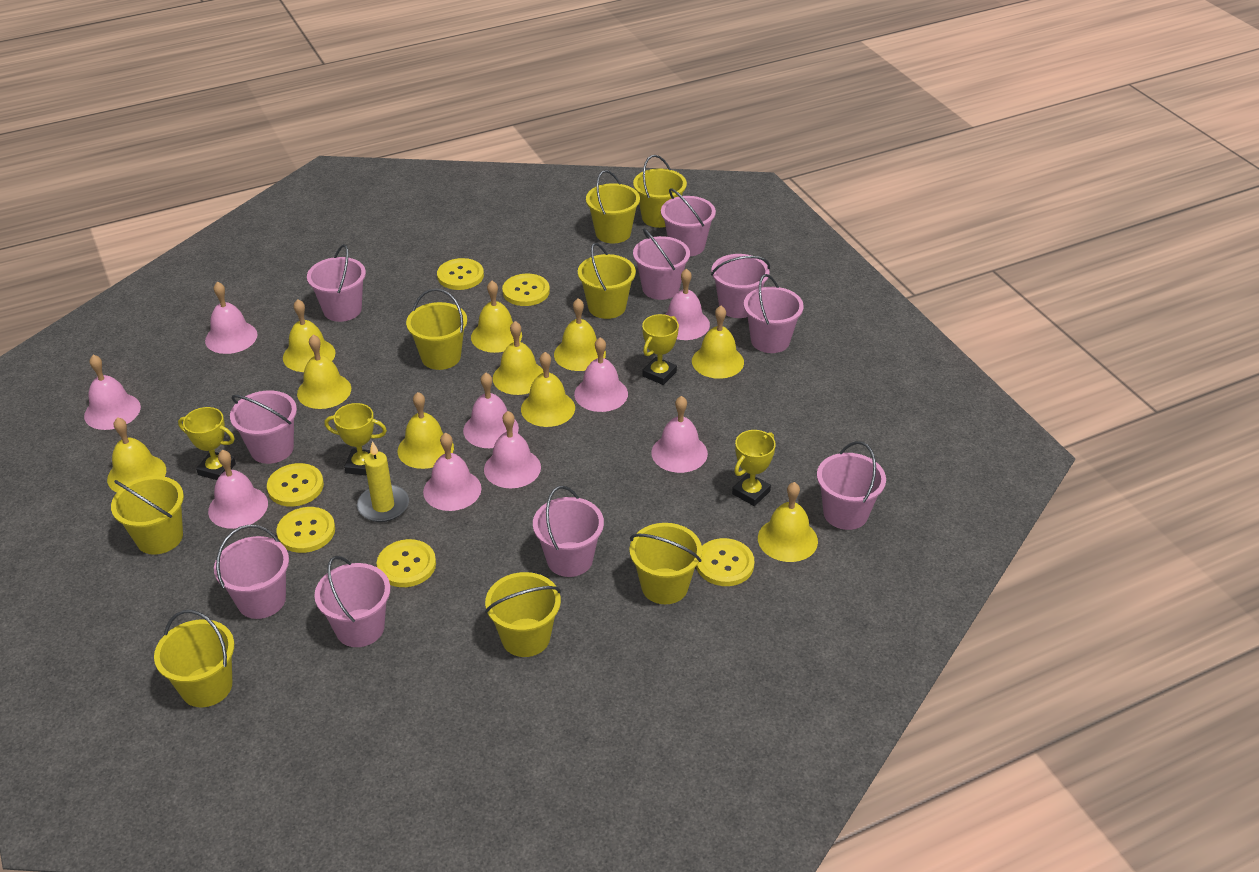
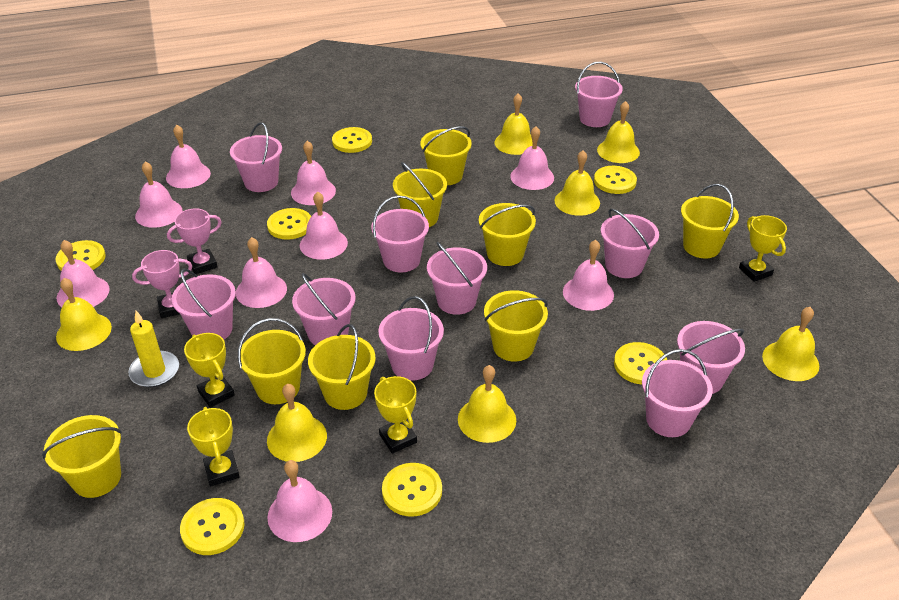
pink trophy: none = 0 -> [132,250,192,318] [167,208,222,274] = 2
yellow bell: [107,417,166,493] [283,299,335,372] [297,335,351,409] [398,392,454,469] [471,281,522,353] [493,321,543,395] [521,352,575,427] [554,298,606,371] [692,306,744,379] [758,482,818,562] = 10 -> [56,278,112,351] [267,384,327,462] [458,365,516,443] [495,93,533,155] [555,150,600,216] [597,101,640,163] [762,307,819,381] = 7
yellow button: [267,463,324,507] [276,507,335,553] [377,539,436,587] [437,258,484,290] [502,274,550,306] [696,538,754,586] = 6 -> [56,240,106,271] [180,498,244,555] [267,208,311,240] [332,127,372,153] [382,463,442,517] [594,166,637,194] [614,342,667,385] = 7

